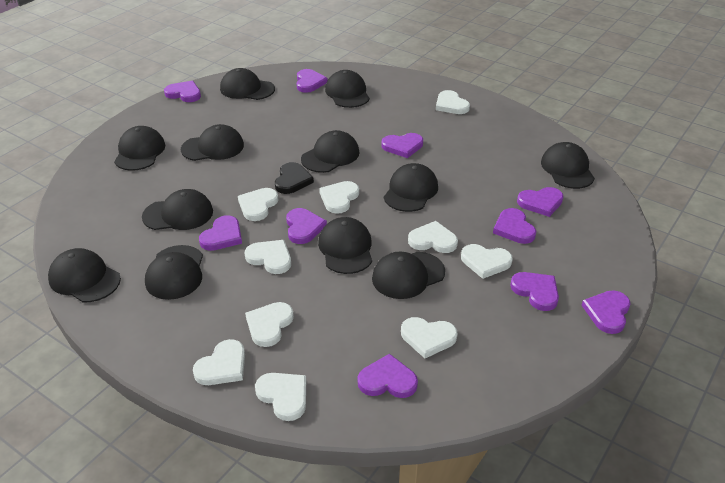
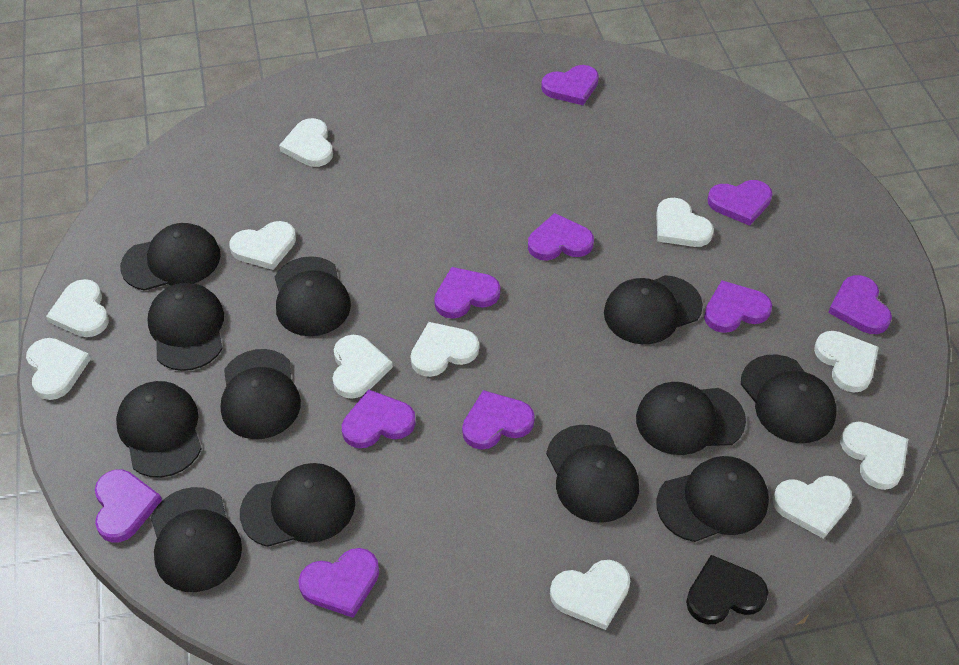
white heart: [193,339,245,385] [238,188,278,221] [245,240,291,274] [245,302,294,347] [255,373,306,421] [319,181,359,214] [401,317,457,358] [408,221,458,253] [436,90,470,114] [461,244,513,279] = 10 -> [26,338,91,400] [46,279,109,337] [229,221,296,270] [279,118,333,167] [333,335,393,399] [410,322,479,377] [550,560,630,630] [656,198,714,247] [773,476,852,539] [814,331,879,393] [840,422,908,490] = 11

